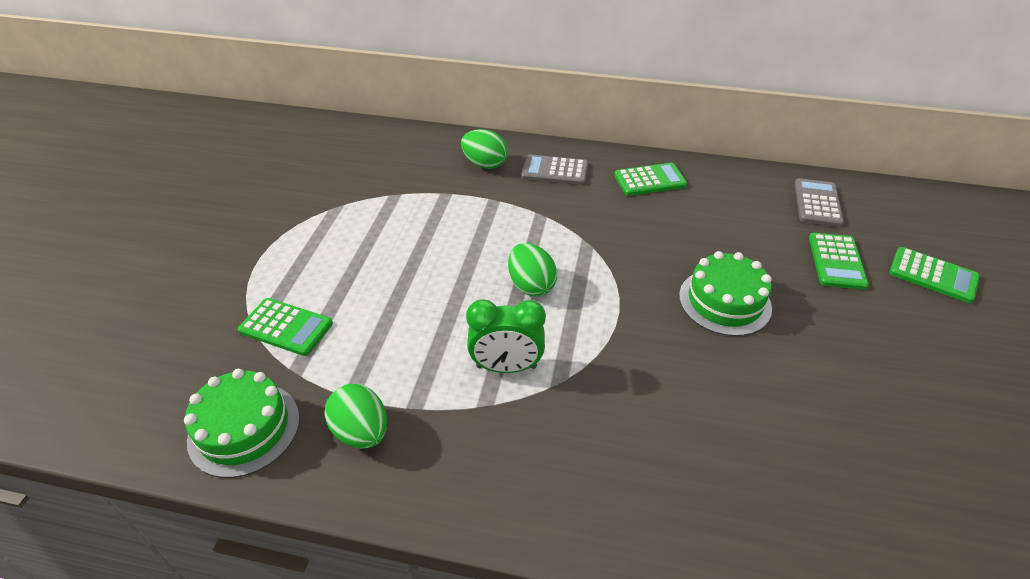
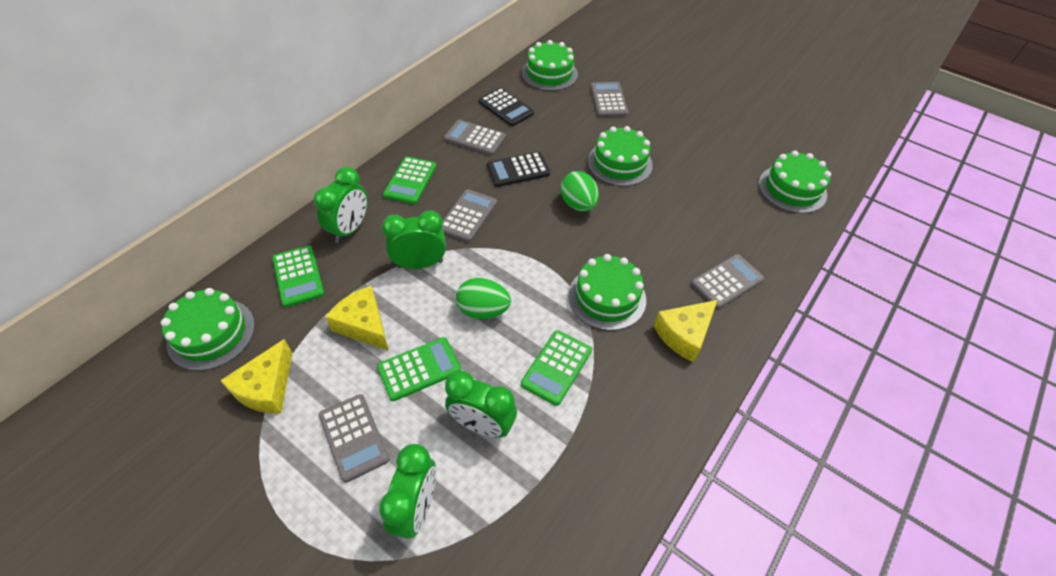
black calculator: none = 0 -> [479,88,534,126] [487,152,550,187] = 2
green cake: [184,369,300,478] [679,251,772,336] = 2 -> [161,288,255,371] [522,40,578,91] [568,254,646,331] [588,126,653,186] [759,151,831,213] = 5
green clock: [466,299,546,373] = 1 -> [314,167,368,243] [379,444,436,539] [382,211,446,269] [445,371,517,438] = 4
green egg: [325,384,387,449] [461,129,508,169] [508,243,557,296] = 3 -> [456,278,511,319] [561,171,599,212] = 2
grey calculator: [521,154,588,185] [794,178,844,227] = 2 -> [319,394,389,483] [442,189,497,242] [444,119,506,155] [591,82,628,117] [691,254,764,309] = 5
yellow cheese: none = 0 -> [220,339,292,414] [325,286,389,351] [654,300,718,362] = 3

